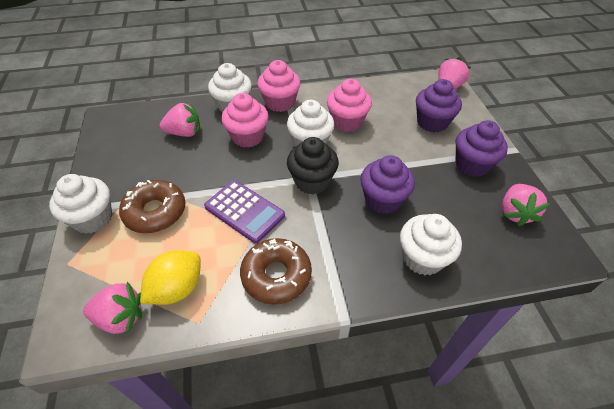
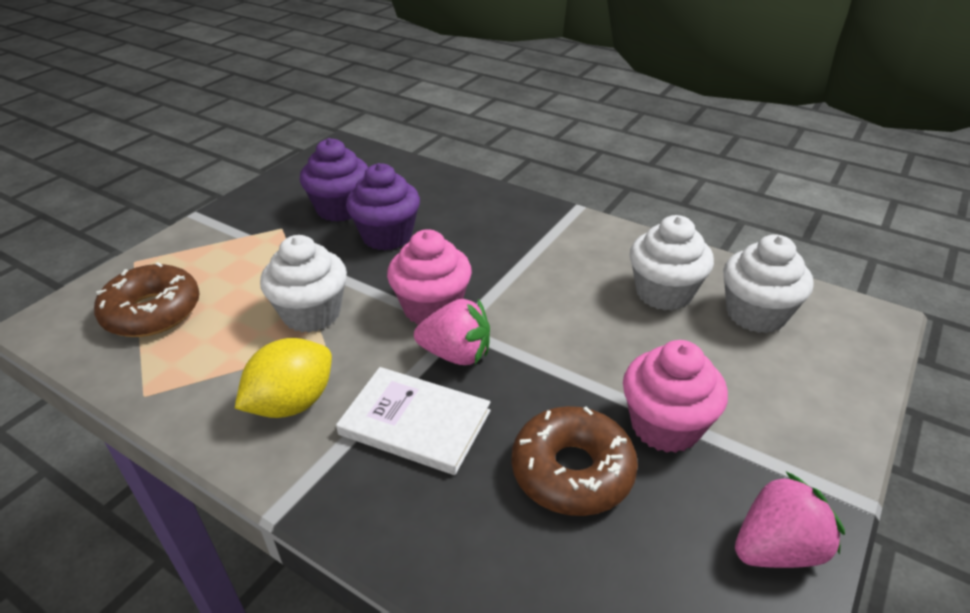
black cupcake: [287,137,339,194] = 1 -> none = 0
pink cupcake: [221,93,268,148] [257,60,301,112] [327,79,372,132] = 3 -> [387,229,472,324] [623,340,728,453] = 2
pink strawberry: [83,282,142,334] [160,103,200,137] [438,57,471,89] [502,184,550,226] = 4 -> [414,299,490,365] [735,472,845,568] = 2
purple calculator: [204,180,285,243] = 1 -> none = 0
purple cupcake: [360,155,415,214] [416,79,462,133] [456,120,508,177] = 3 -> [300,138,368,222] [346,163,420,250] = 2
white book: none = 0 -> [336,367,491,475] = 1
white cupcake: [49,174,112,234] [208,63,252,112] [287,100,334,147] [400,214,462,275] = 4 -> [260,235,347,332] [630,215,714,311] [723,234,814,333] = 3

